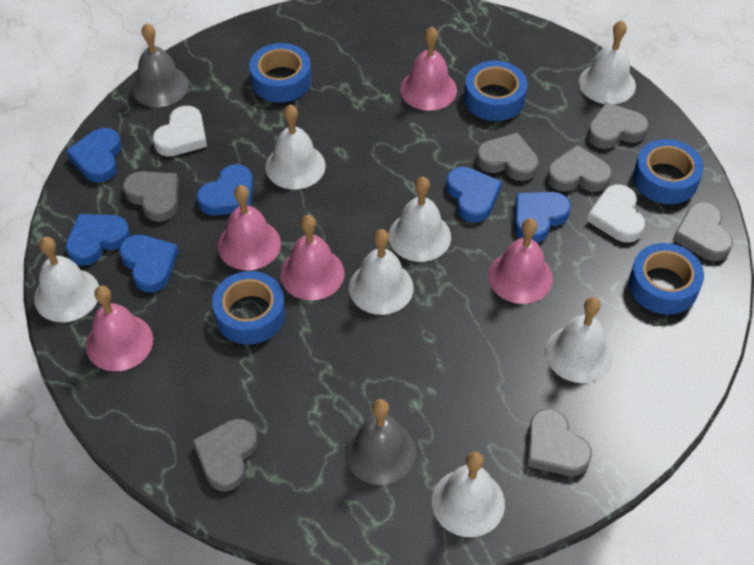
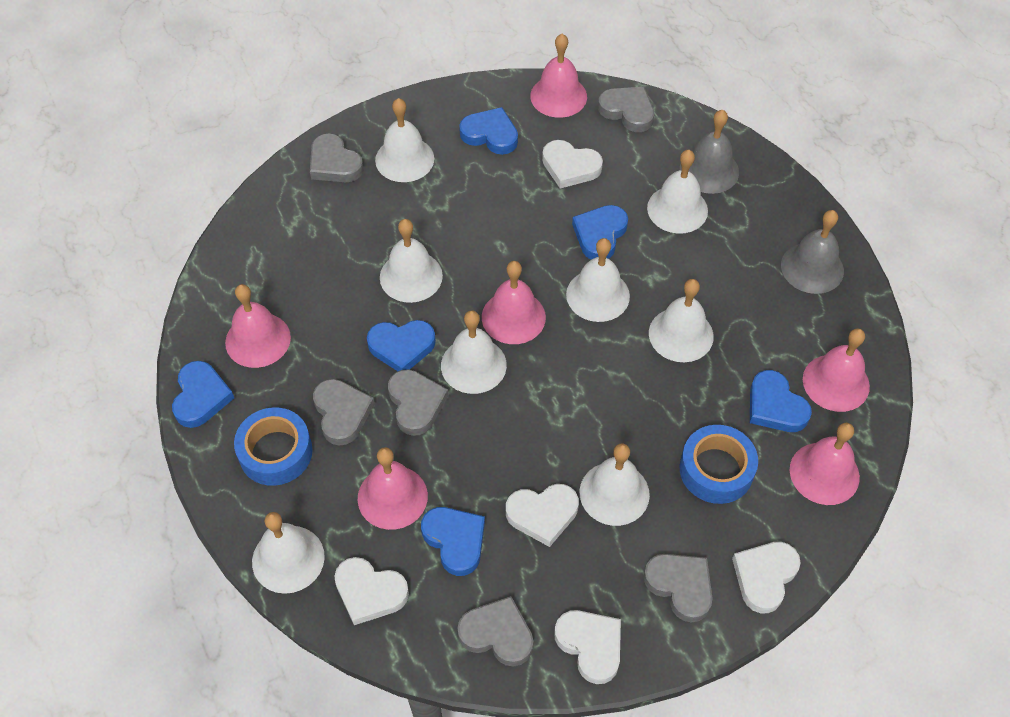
blue tape: [212,271,285,344] [249,43,312,102] [464,61,527,121] [629,243,704,314] [633,139,704,204] = 5 -> [234,407,313,486] [680,425,758,504] = 2
grey heart: [123,171,179,222] [192,419,258,491] [476,132,539,181] [527,409,592,476] [547,145,612,192] [587,102,649,149] [673,202,733,261] = 7 -> [310,133,364,182] [313,379,374,446] [388,369,448,436] [457,596,534,667] [598,86,654,132] [644,554,713,623] = 6
pink bell: [86,286,153,371] [218,185,281,271] [280,215,344,300] [400,27,457,111] [488,218,553,304] = 5 -> [225,284,291,368] [358,447,428,530] [482,261,546,344] [530,34,587,118] [790,423,860,505] [803,328,870,412] = 6
white bell: [34,237,99,322] [266,105,325,189] [349,229,414,315] [389,176,451,262] [432,451,505,537] [545,297,613,383] [579,20,636,104] = 7 -> [252,512,325,594] [375,98,434,182] [380,219,443,303] [441,310,507,394] [566,238,630,322] [580,443,650,526] [647,150,708,234] [649,279,714,362] = 8
white heart: [153,106,207,156] [587,184,645,242] = 2 -> [334,557,409,625] [506,484,579,547] [542,140,603,188] [554,610,621,684] [732,542,801,613] = 5

